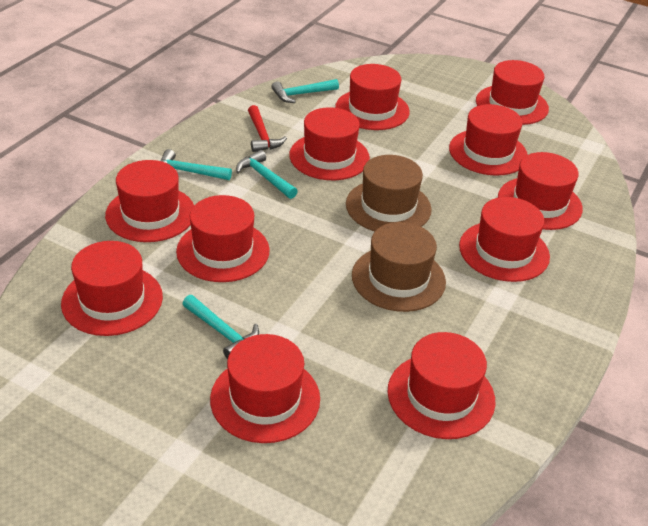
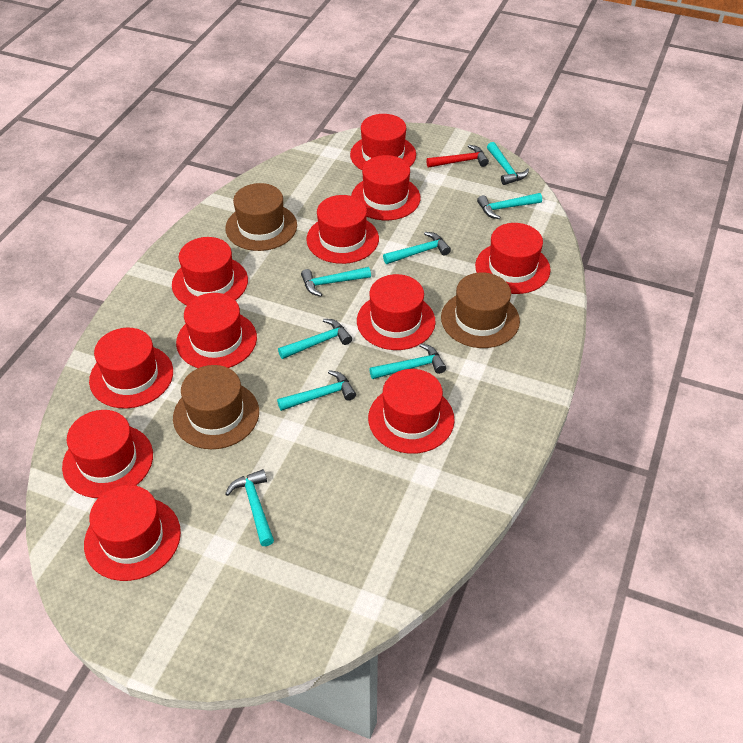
brown hat: [346,155,432,231] [352,222,446,312] = 2 -> [173,365,259,449] [225,183,297,251] [441,272,520,348] = 3
turquoise hammer: [160,149,232,180] [183,295,259,359] [236,150,298,199] [271,79,339,103] = 4 -> [225,469,274,546] [277,370,356,411] [278,319,352,359] [301,267,371,296] [369,343,446,379] [383,232,451,264] [477,193,542,219] [487,142,529,185] = 8

